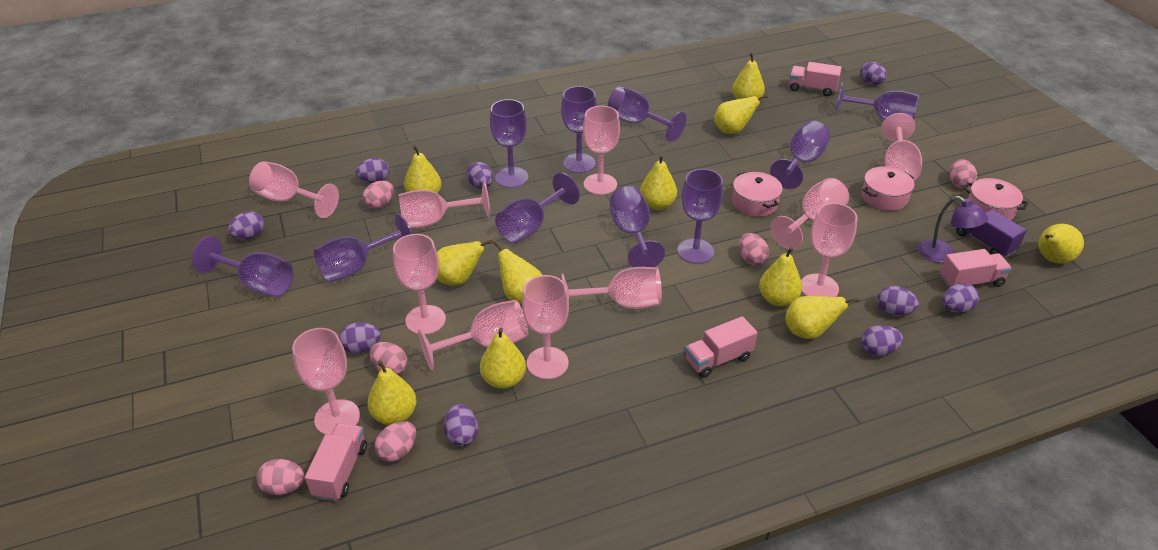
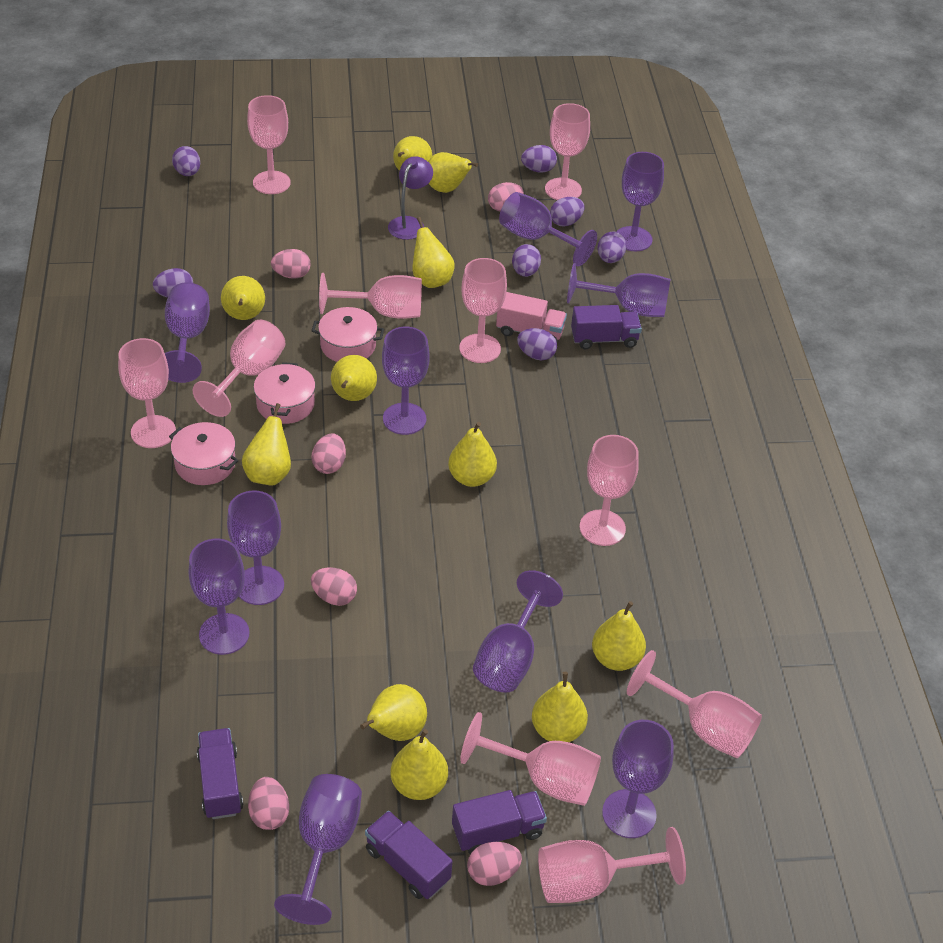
pink goblet: [249,161,339,218] [292,328,360,435] [393,234,446,335] [398,182,490,228] [418,300,528,370] [522,275,569,379] [561,267,662,309] [583,106,620,195] [770,178,849,249] [801,203,858,297] [882,113,922,181] = 11 -> [118,338,176,448] [192,320,285,417] [247,95,291,194] [319,273,422,319] [459,258,507,363] [460,712,601,806] [538,827,686,903] [545,103,590,200] [580,435,639,546] [627,650,762,758] = 10
pink truck: [305,423,367,501] [685,316,757,378] [789,62,842,96] [940,249,1012,288] = 4 -> [496,292,567,341] = 1
purple egg: [228,211,264,239] [339,322,381,354] [356,158,389,183] [444,404,478,447] [467,162,493,189] [860,62,887,84] [861,325,903,356] [877,286,919,316] [942,283,979,313] = 9 -> [153,268,193,298] [172,146,200,176] [512,244,541,277] [517,328,557,360] [521,145,557,173] [550,197,585,227] [598,231,627,263] = 7
purple truck: [956,209,1027,258] = 1 -> [197,728,243,819] [365,811,452,899] [452,790,547,854] [571,305,642,349] = 4

